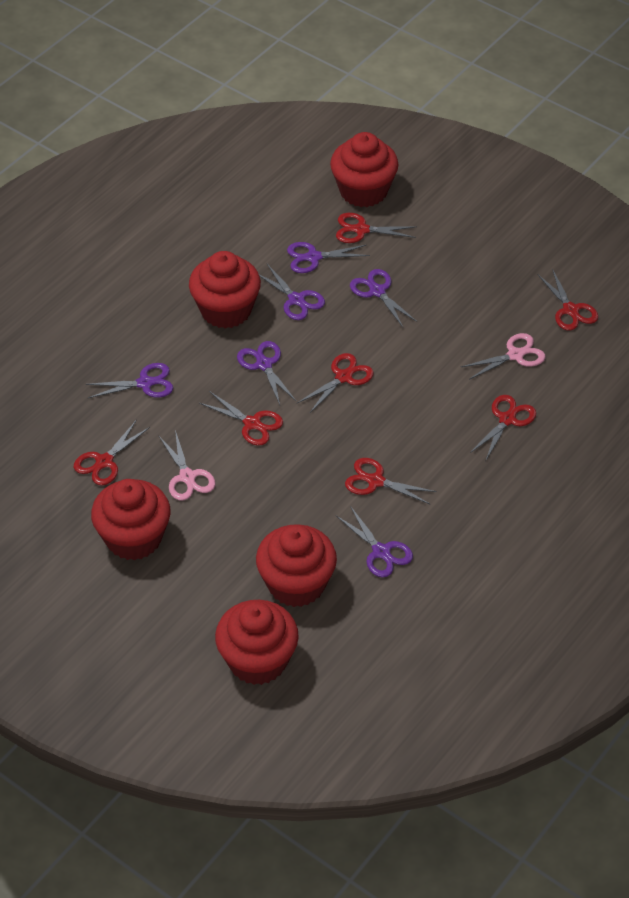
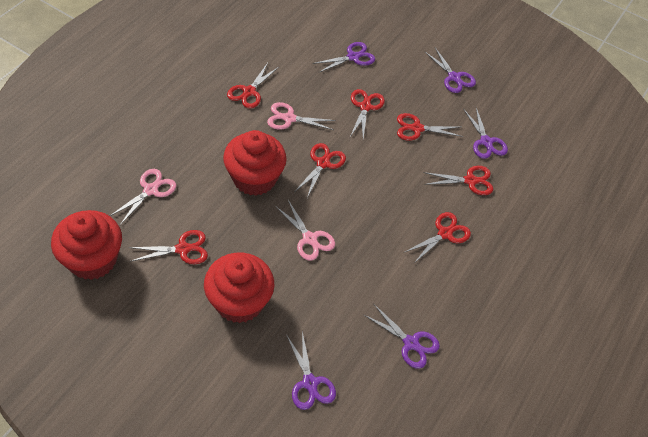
pink scissors: [158,430,215,501] [461,333,546,380] = 2 -> [110,169,176,225] [267,102,336,130] [275,200,335,261] = 3
purple scissors: [85,363,173,398] [237,341,296,405] [259,264,325,320] [287,242,370,273] [336,506,413,578] [350,269,417,327] = 6 -> [286,331,336,410] [312,42,375,73] [364,304,440,369] [425,48,476,93] [464,108,508,159] = 5
red cupcake: [91,479,171,560] [189,251,261,328] [215,600,299,685] [256,524,337,607] [330,132,399,207] = 5 -> [51,210,122,280] [204,253,274,323] [223,130,287,196] = 3

